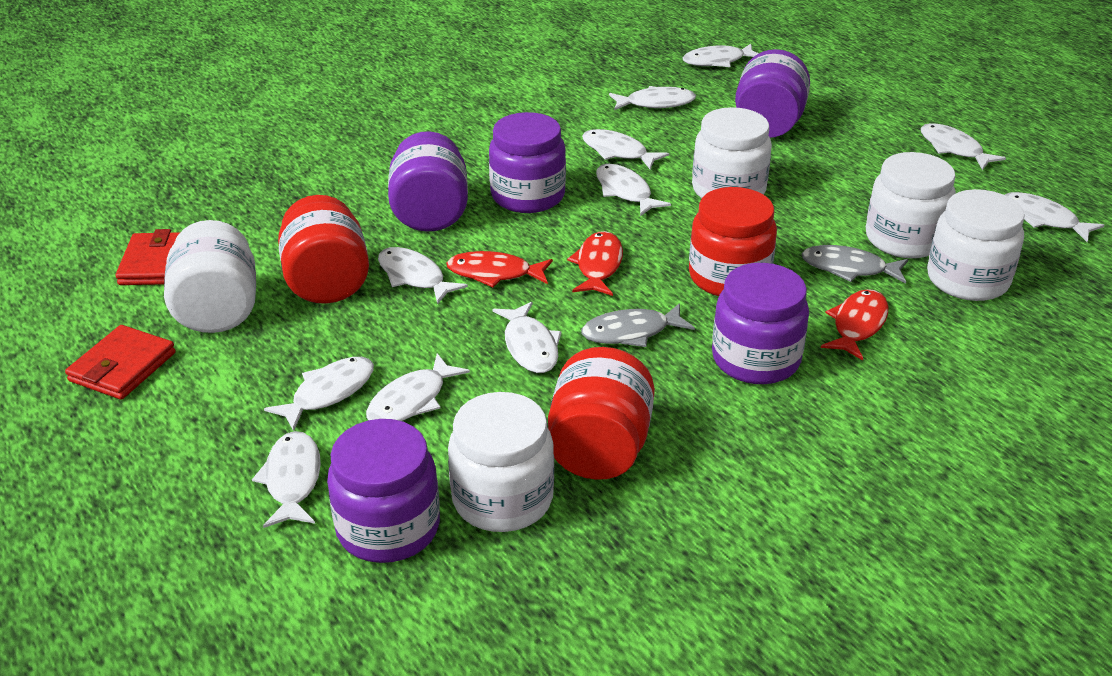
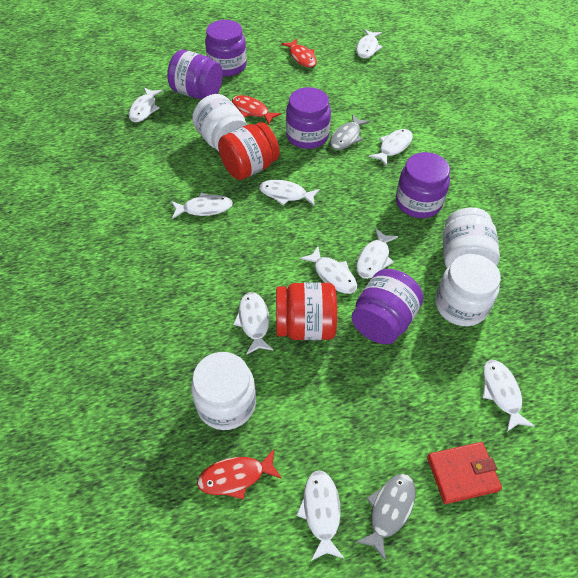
red jar: [278,195,369,304] [548,347,655,480] [689,187,777,296] = 3 -> [218,122,280,180] [276,282,337,340] = 2
red wallet: [65,325,176,400] [115,229,180,285] = 2 -> [427,442,502,504] = 1
white fish: [252,431,321,528] [264,357,374,431] [366,353,470,421] [378,247,468,304] [493,302,562,373] [582,129,669,169] [596,164,671,216] [609,86,696,110] [682,44,759,67] [921,123,1006,170] [1005,192,1104,242] = 11 -> [129,87,163,122] [171,193,233,219] [233,292,274,355] [259,180,320,206] [296,470,344,561] [300,246,357,294] [356,29,383,58] [356,229,398,279] [369,129,413,166] [483,360,535,432] = 10
white jar: [164,220,256,333] [448,392,554,532] [692,107,772,198] [866,152,956,258] [927,189,1025,301] = 5 -> [191,352,256,430] [192,94,248,152] [435,254,501,326] [443,207,500,268] = 4

